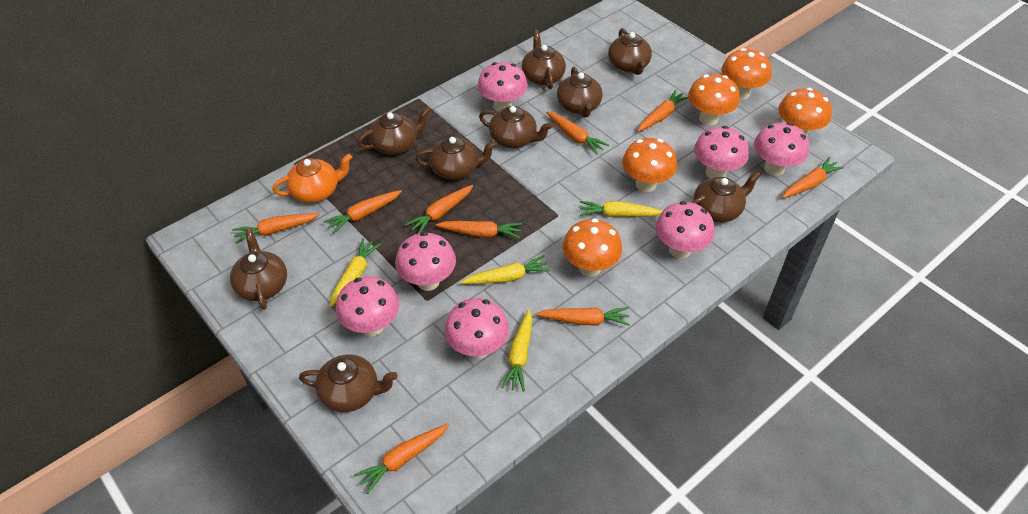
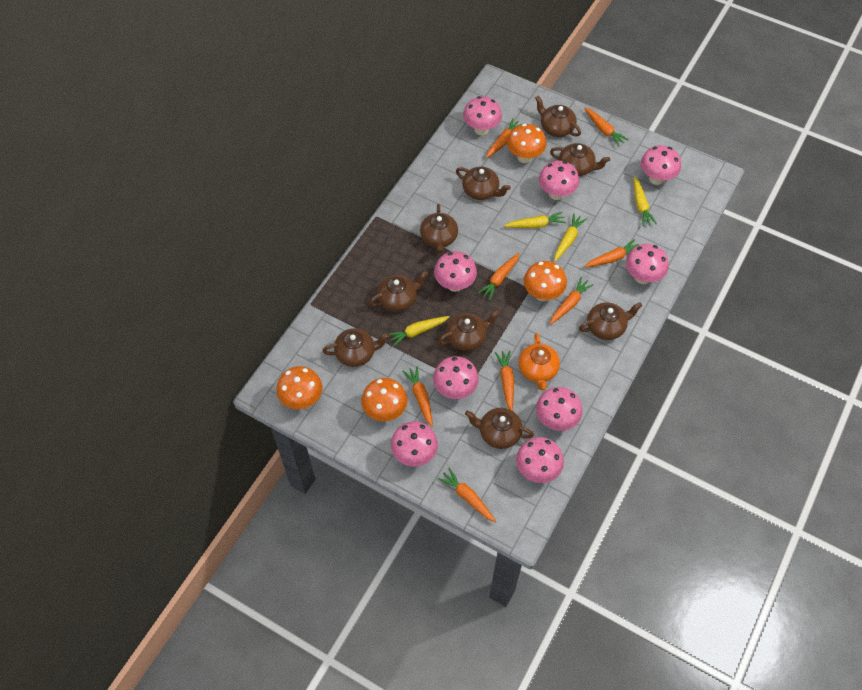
orange carrot: [232,213,320,244] [324,190,402,234] [354,424,449,494] [405,185,473,234] [436,221,522,239] [536,307,630,326] [546,112,609,154] [638,90,688,132] [782,157,844,198] = 9 -> [403,366,433,427] [438,468,496,522] [478,253,520,300] [486,118,524,158] [495,350,514,410] [550,277,594,325] [584,108,629,147] [584,239,639,268] = 8
orange mushroom: [563,219,622,277] [622,138,677,192] [688,74,739,126] [721,48,772,99] [778,88,832,136] = 5 -> [276,366,322,409] [361,378,408,421] [507,124,546,163] [524,261,567,301] = 4
pink mushroom: [336,276,400,336] [395,232,456,291] [444,298,509,359] [477,62,528,112] [655,201,715,259] [694,126,749,178] [754,122,809,176] = 7 -> [391,421,438,467] [433,356,479,399] [434,251,477,292] [463,96,502,135] [516,437,564,483] [536,387,583,431] [539,161,579,200] [626,244,669,284] [641,145,681,185] = 9

